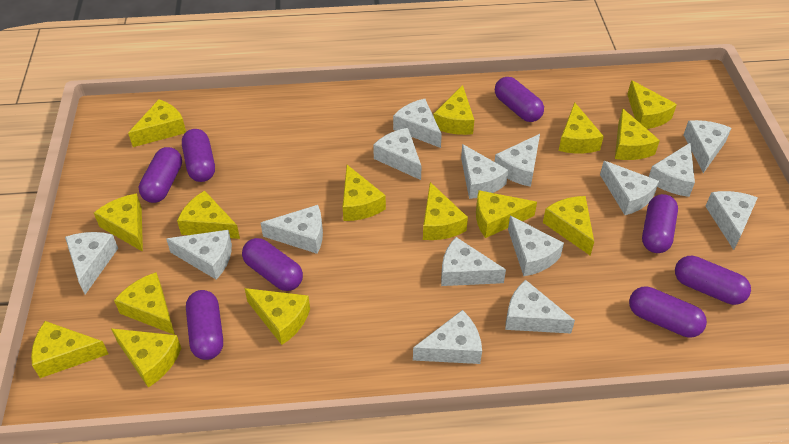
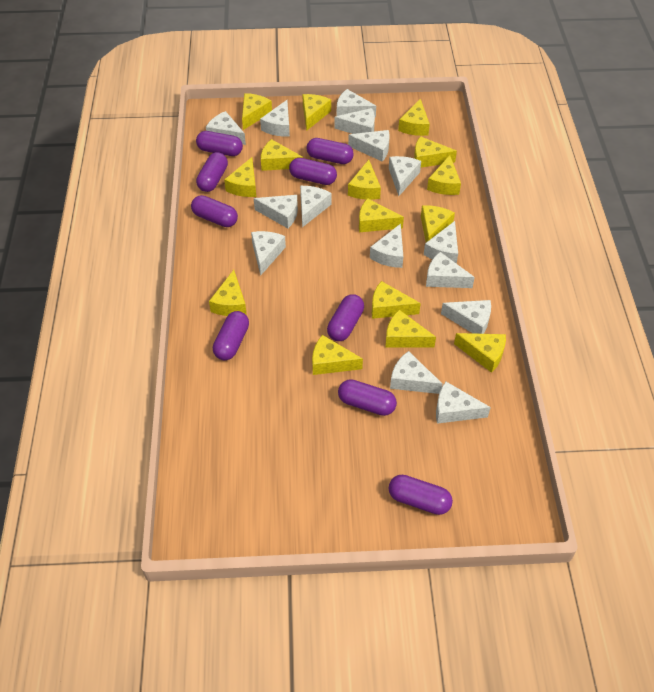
purple capsule: [139,147,182,203] [182,129,215,182] [186,290,223,360] [242,238,303,291] [495,77,544,122] [629,286,707,337] [642,194,678,253] [675,256,751,305] = 8 -> [191,195,238,227] [196,131,243,156] [196,152,228,192] [213,311,249,360] [289,158,337,185] [307,138,354,164] [327,294,364,341] [338,379,397,416] [389,475,453,515] = 9

